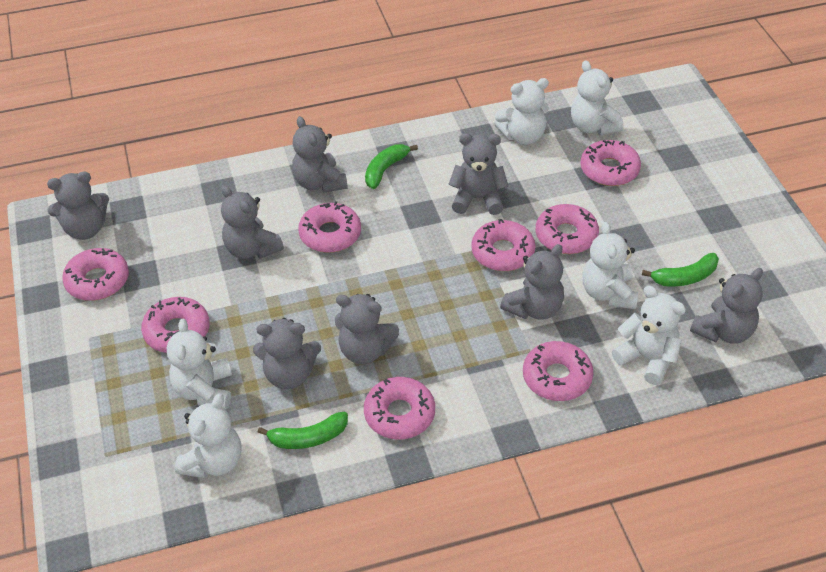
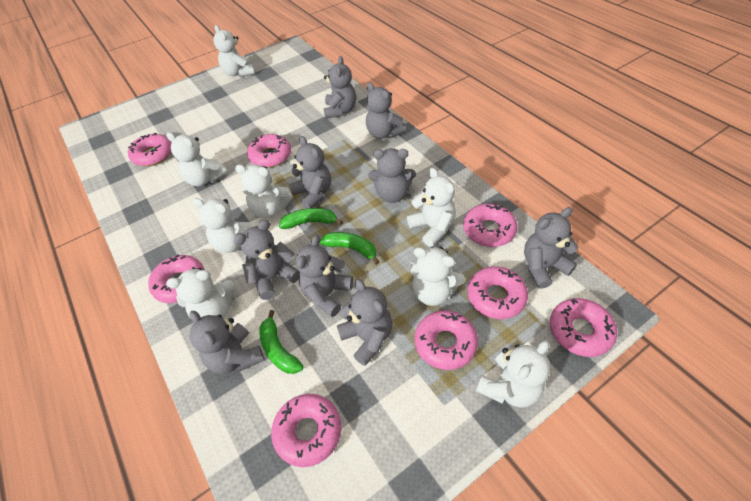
grey teddy bear: [47,171,109,240] [221,185,284,259] [253,318,321,389] [292,116,348,193] [335,294,399,364] [448,133,508,215] [500,244,564,320] [690,268,763,344] = 8 -> [189,311,264,374] [234,220,300,300] [289,136,331,209] [296,235,353,317] [324,56,356,119] [337,279,393,366] [366,82,407,139] [368,148,416,203] [524,207,578,289] = 9
white teddy bear: [167,319,232,409] [175,394,241,478] [494,78,549,145] [571,60,624,135] [582,222,638,309] [612,286,686,385] = 6 -> [166,132,227,186] [166,268,235,319] [193,198,255,253] [213,25,255,77] [235,165,293,218] [407,168,456,247] [410,247,465,306] [476,340,550,408] = 8

